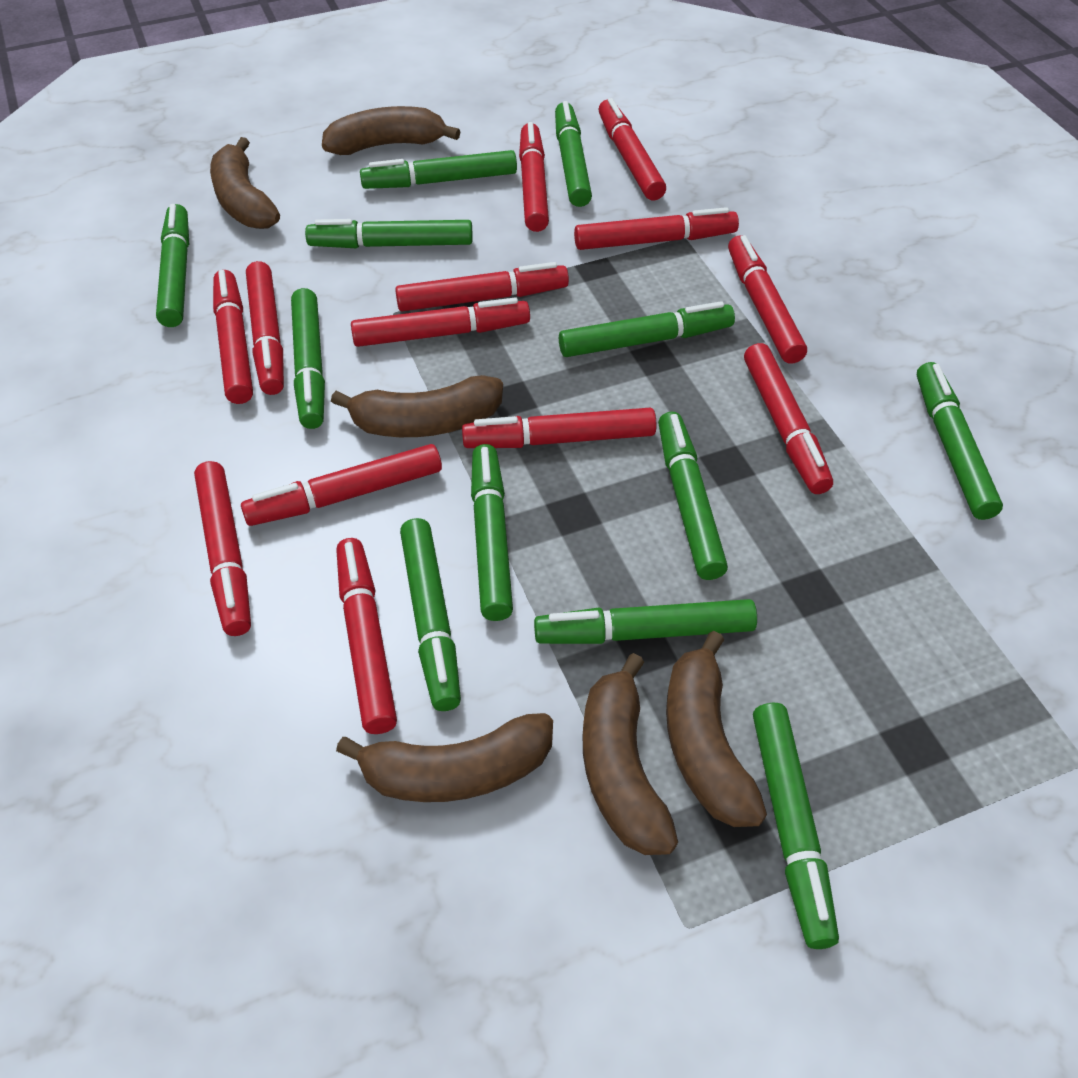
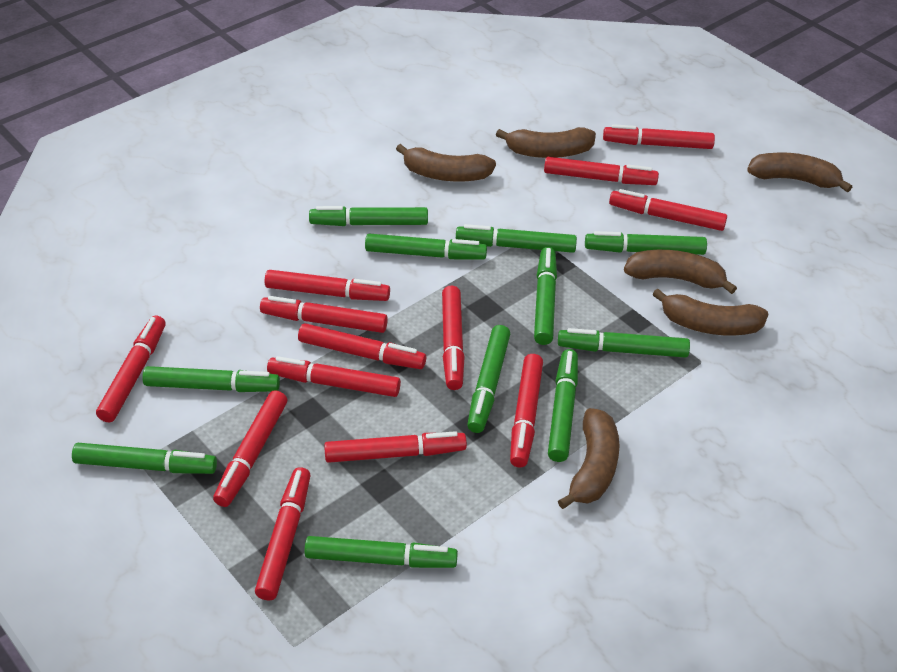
green marker: [156,204,189,327] [291,288,325,429] [305,219,473,248] [360,150,517,189] [400,518,461,711] [471,444,513,621] [534,599,757,644] [555,101,592,207] [559,301,735,357] [658,412,728,580] [753,703,839,949] [917,362,1003,520] = 12 -> [72,443,217,474] [142,366,280,392] [304,536,458,568] [309,206,428,226] [365,234,487,260] [456,224,577,253] [467,325,510,433] [534,247,557,345] [548,349,578,462] [558,328,690,358] [585,231,707,255] = 11

